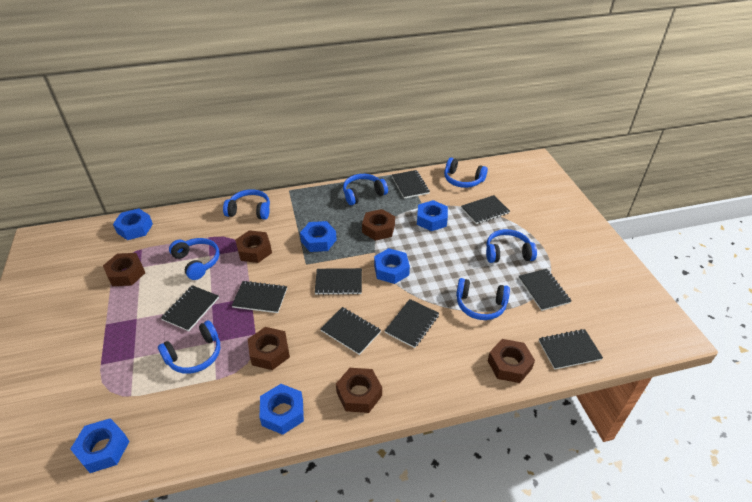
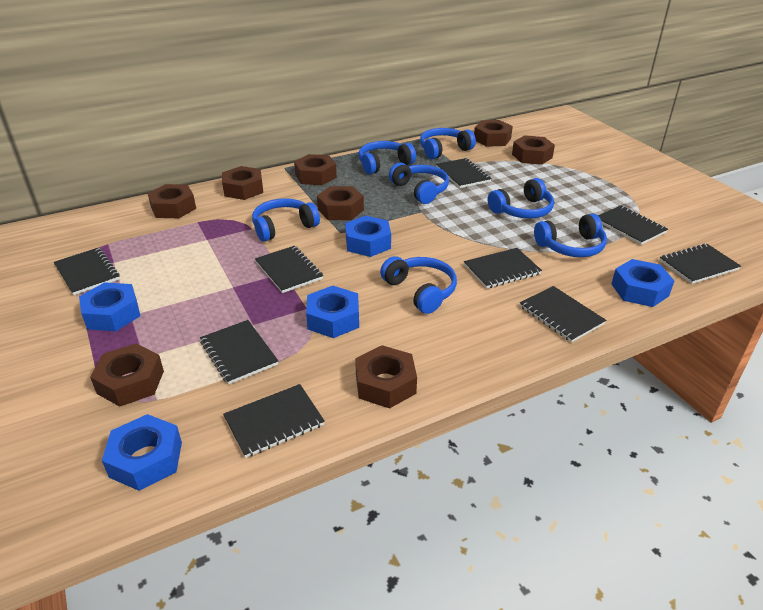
blue nut: [70,418,130,473] [113,208,153,240] [259,384,304,435] [300,221,337,252] [374,248,410,284] [417,200,448,231] = 6 -> [79,282,141,331] [102,414,182,491] [306,286,359,338] [345,216,391,257] [611,259,674,307] = 5
brown nut: [103,253,145,286] [235,230,272,263] [248,327,290,370] [336,368,382,413] [362,209,395,241] [488,339,535,383] = 6 -> [90,344,164,407] [147,184,196,218] [222,166,263,200] [294,154,337,185] [317,186,364,220] [355,345,417,408] [474,120,513,147] [512,135,555,165] = 8

